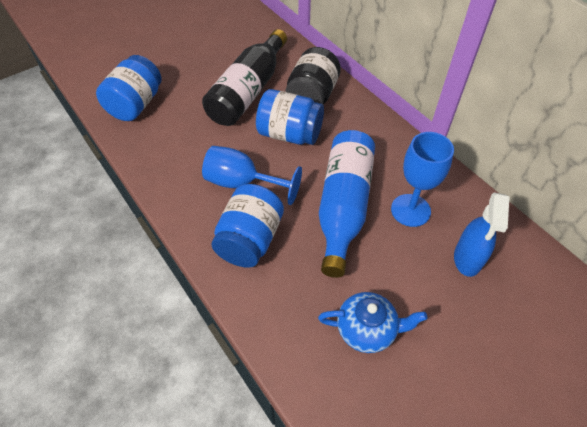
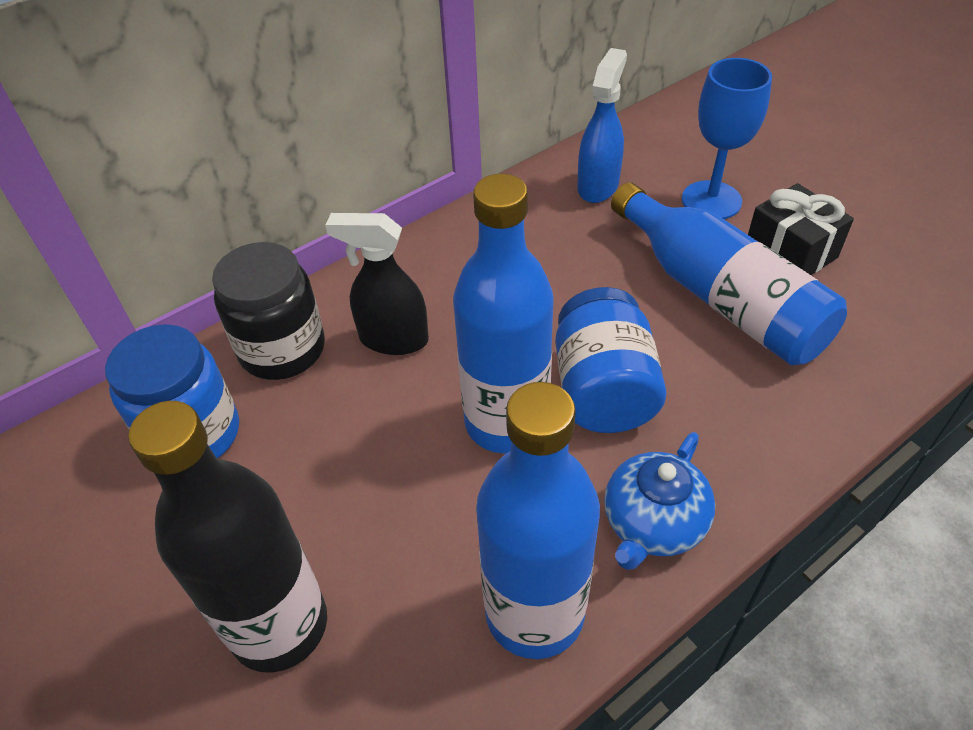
black gift: none = 0 -> [748,183,854,275] = 1
black spray bottle: none = 0 -> [325,213,429,355] = 1
blue bottle: [319,130,375,278] = 1 -> [453,174,554,454] [476,382,600,659] [611,182,847,366] = 3
blue goblet: [202,146,302,205] [391,132,454,227] = 2 -> [682,58,772,219] = 1
blue jar: [96,55,162,121] [211,184,284,268] [256,89,324,145] = 3 -> [105,324,239,459] [555,287,666,433] = 2

